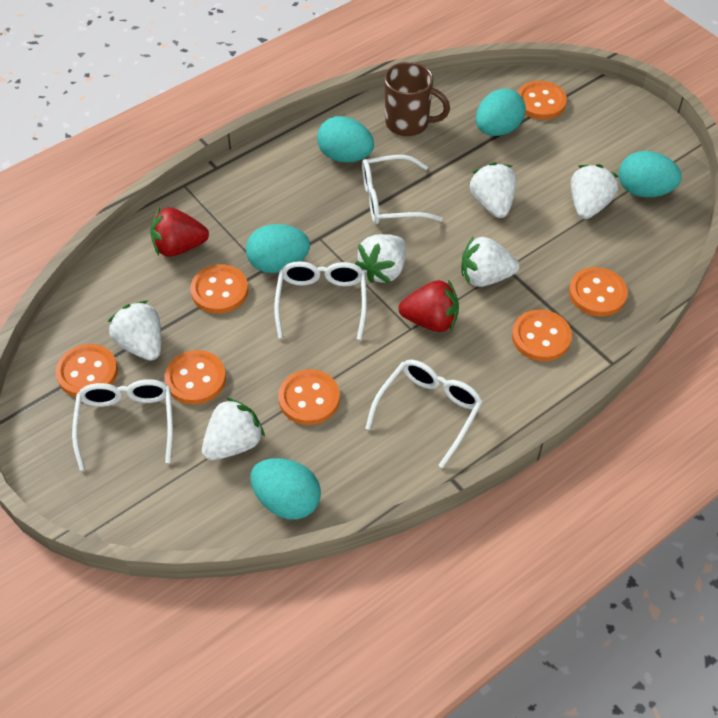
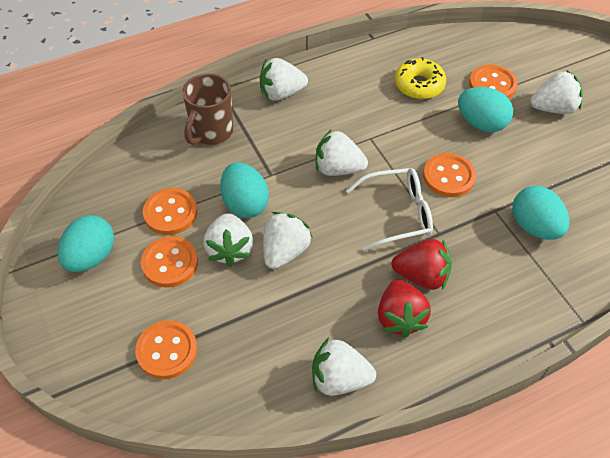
orange button: [55,344,118,397] [165,350,226,405] [190,265,248,314] [278,369,340,425] [512,310,572,361] [517,81,567,120] [569,267,628,317] = 7 -> [135,320,197,379] [141,236,198,287] [143,188,197,235] [423,153,476,197] [469,65,518,99] = 5
turquoise egg: [246,224,310,273] [250,458,321,520] [317,116,374,162] [476,88,526,136] [619,151,682,197] = 5 -> [57,215,114,272] [221,162,269,218] [458,87,513,132] [512,186,569,240] = 4
white glasses: [72,379,173,471] [274,261,367,340] [362,155,443,224] [366,360,483,468] = 4 -> [346,168,433,251] = 1
yellow donut: none = 0 -> [395,57,446,99] = 1

